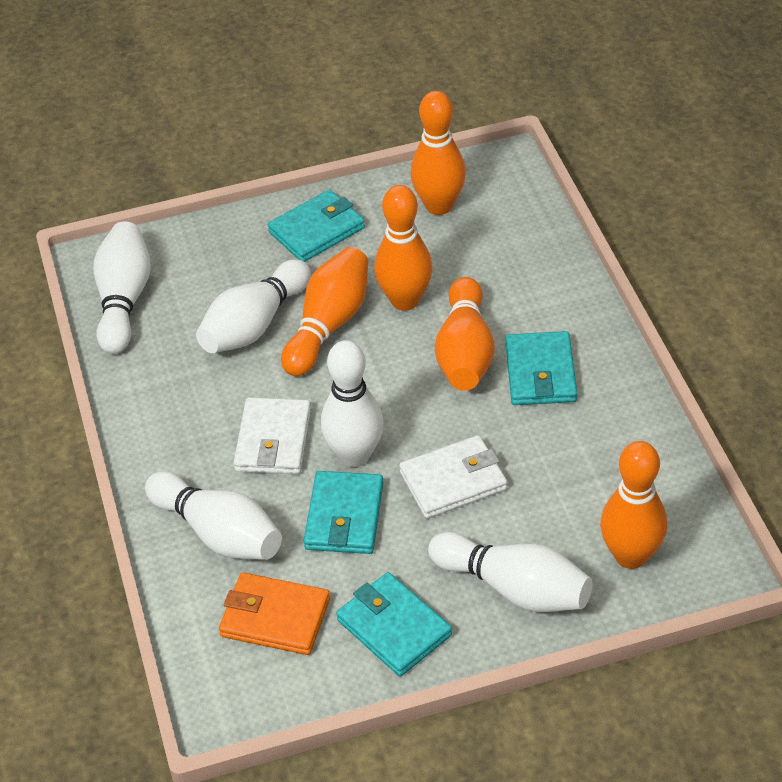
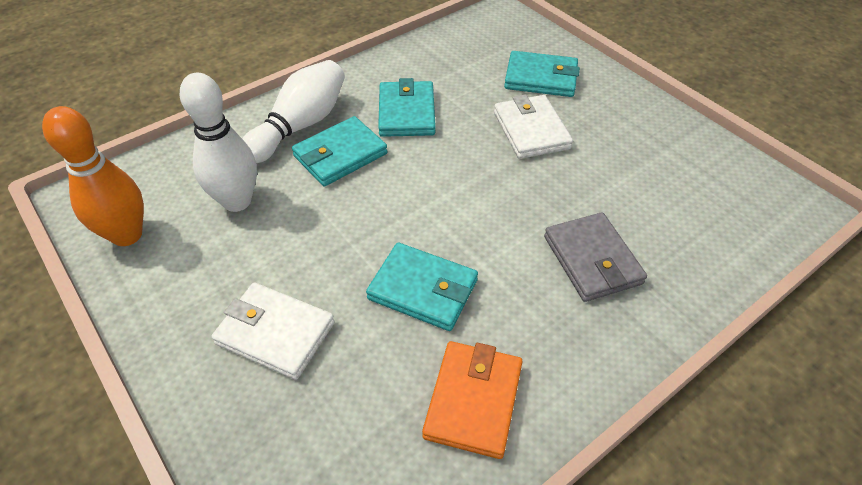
grey wallet: none = 0 -> [544,212,647,302] = 1
orange bowling pin: [281,247,369,376] [374,185,433,311] [410,91,466,215] [435,277,495,391] [600,441,667,569] = 5 -> [42,106,144,246] = 1
white bowling pin: [93,221,151,354] [145,471,282,560] [196,259,311,353] [321,340,384,467] [428,532,593,612] = 5 -> [180,73,257,212] [242,60,345,163] = 2

